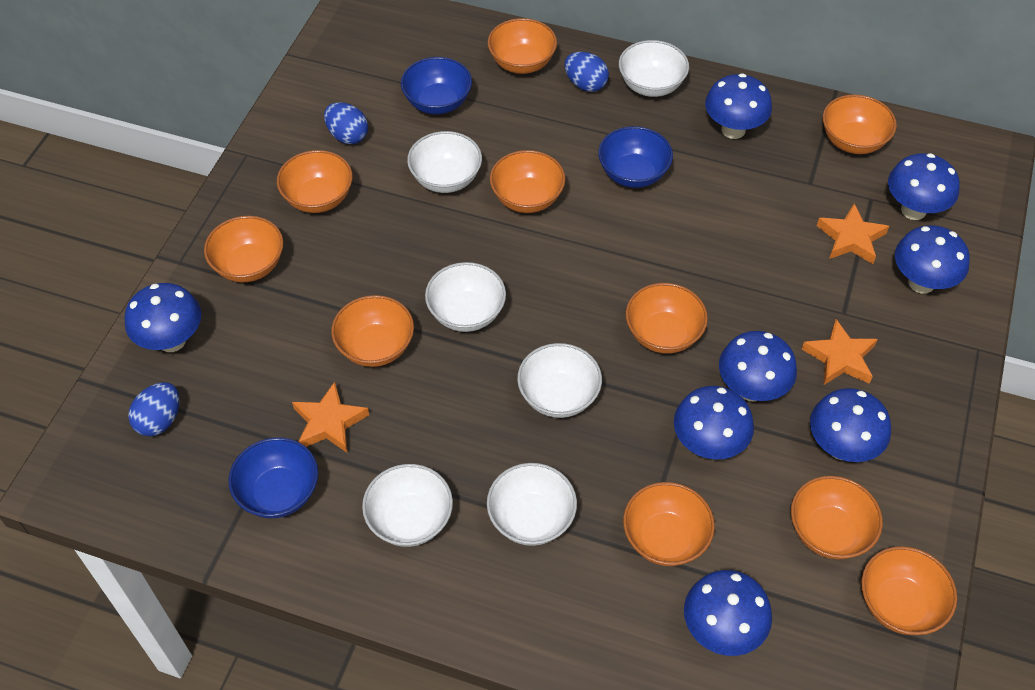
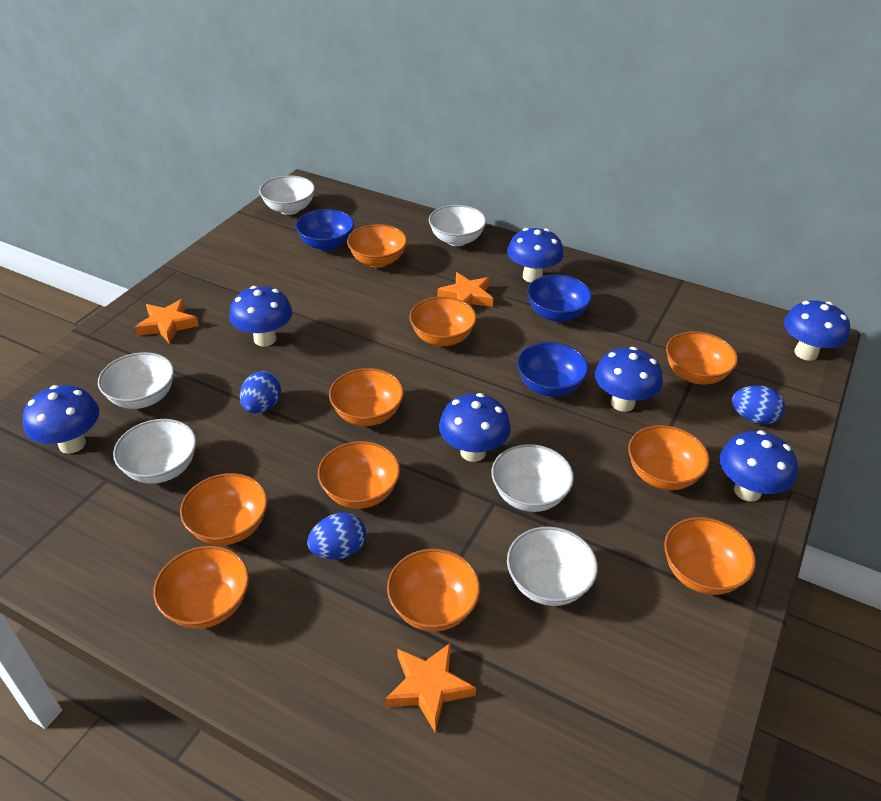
blue mushroom: [124,283,201,352] [674,386,754,460] [684,570,772,656] [705,73,772,139] [719,331,797,402] [810,388,891,462] [888,153,960,220] [895,225,970,294] = 8 -> [23,385,99,454] [229,286,292,347] [439,393,511,462] [507,228,564,283] [595,347,663,412] [720,430,798,502] [784,300,850,361] = 7

